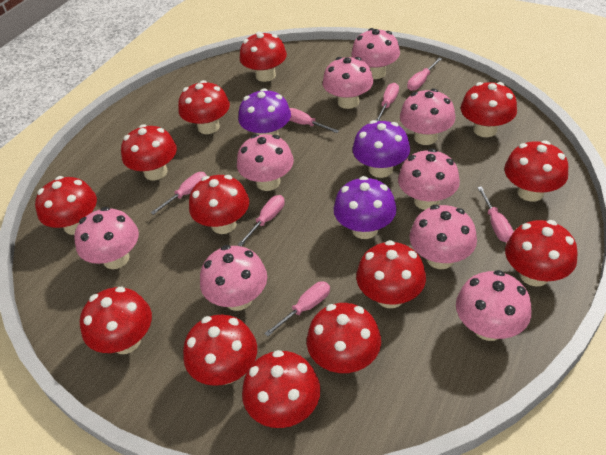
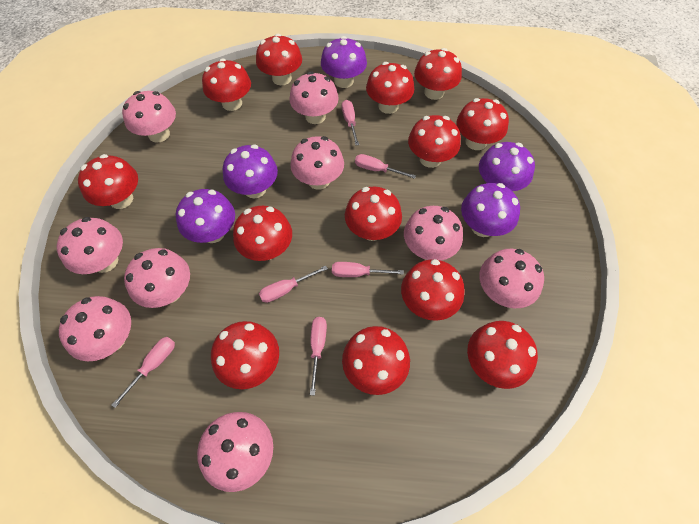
pink screwdriver: [151,172,207,215] [238,195,285,247] [264,281,330,337] [289,108,339,133] [376,83,399,121] [407,58,442,91] [477,186,513,242] = 7 -> [112,337,175,408] [259,266,328,303] [310,317,327,396] [332,262,404,277] [342,100,359,145] [355,154,416,179] = 6
purple mushroom: [238,88,291,135] [334,176,397,239] [352,120,410,178] = 3 -> [176,189,235,243] [223,145,278,199] [321,36,367,88] [461,183,520,237] [479,142,535,191] = 5

